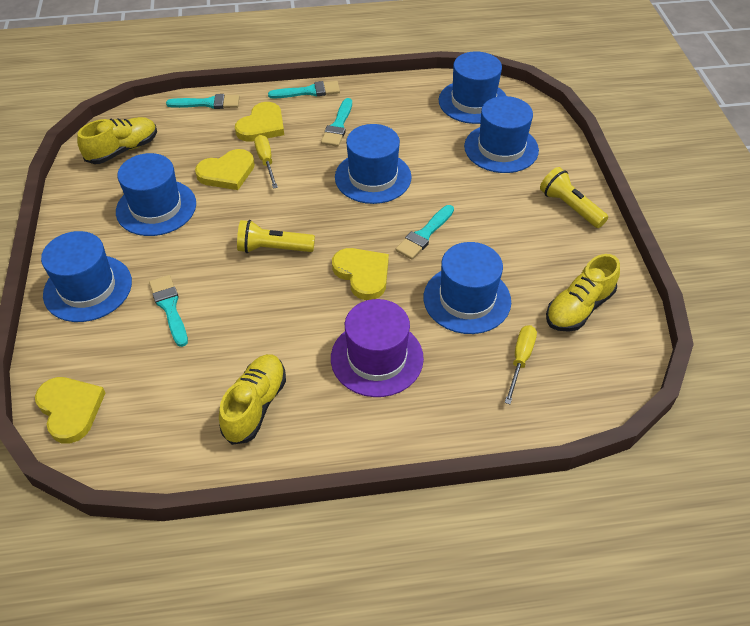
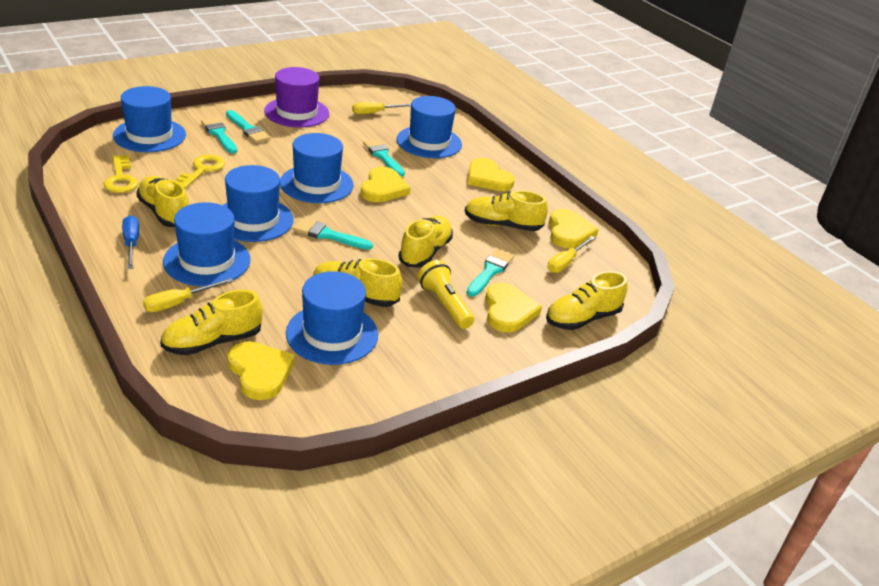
blue screwdriver: none = 0 -> [122,215,139,269] = 1
yellow flashlight: [237,220,315,253] [540,167,608,228] = 2 -> [418,260,474,329] = 1
yellow heart: [35,377,105,444] [195,149,255,190] [235,102,284,142] [332,248,389,300] = 4 -> [227,341,295,400] [360,167,410,202] [468,158,515,191] [485,283,542,332] [549,209,599,248] = 5
yellow key: none = 0 -> [104,155,138,193] [174,155,225,189] = 2
yellow screwdriver: [254,135,278,189] [505,325,537,404] = 2 -> [143,278,234,312] [352,102,411,115] [547,236,595,273] = 3
yellow shoe: [77,117,157,164] [219,354,286,445] [546,254,620,332] = 3 -> [136,176,189,227] [160,290,263,355] [313,258,402,307] [398,216,453,268] [465,191,548,231] [546,271,627,330] = 6

